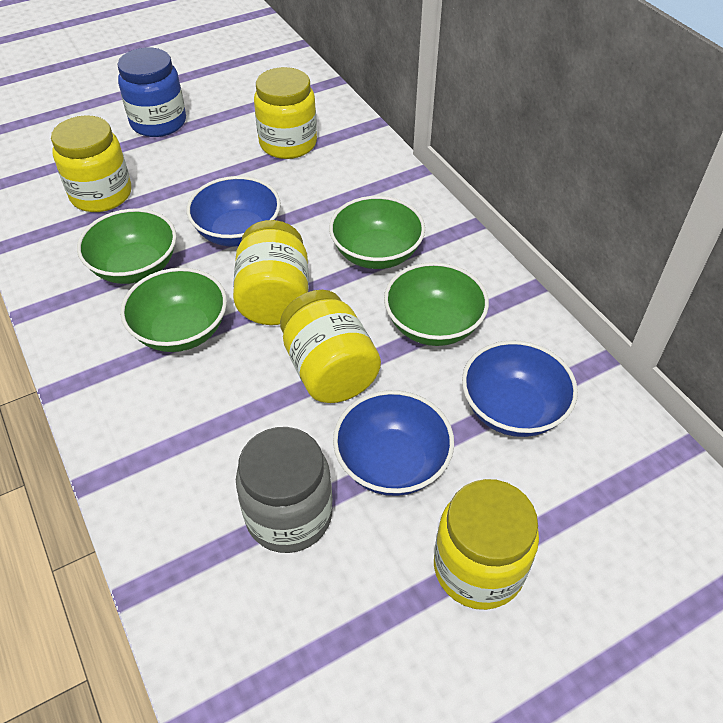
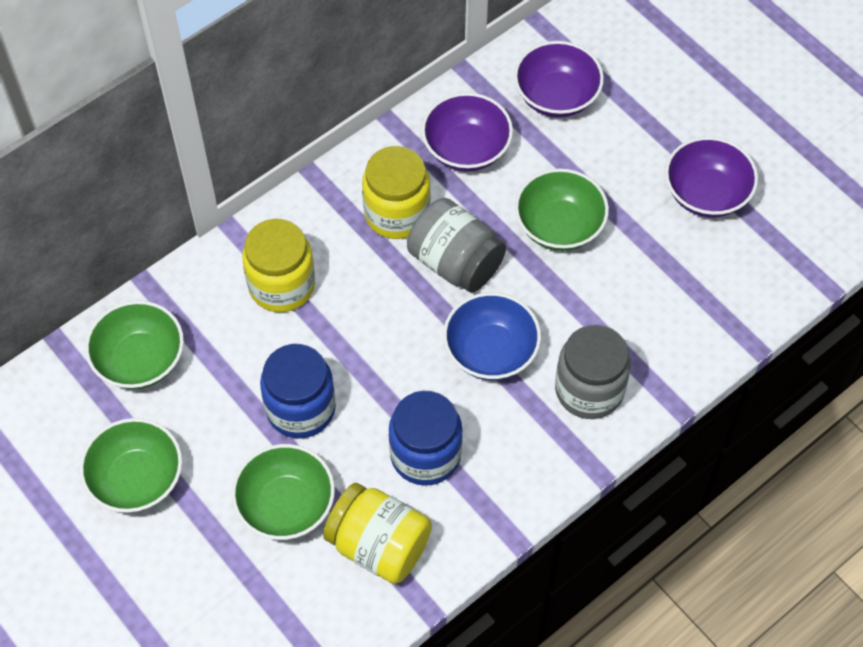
blue bowl: [186,176,281,247] [333,390,454,496] [462,340,578,437] = 3 -> [443,292,541,380] = 1
blue jar: [118,48,186,137] = 1 -> [260,344,336,439] [389,391,463,486] = 2
grey jar: [236,427,332,553] = 1 -> [407,198,506,293] [555,325,631,419] = 2
purple bowl: none = 0 -> [422,92,513,172] [514,41,604,118] [665,137,758,218] = 3
yellow jar: [51,115,131,212] [233,220,309,325] [254,67,317,159] [280,290,381,403] [434,479,539,610] = 5 -> [242,219,315,313] [323,483,432,584] [362,146,430,239] = 3

